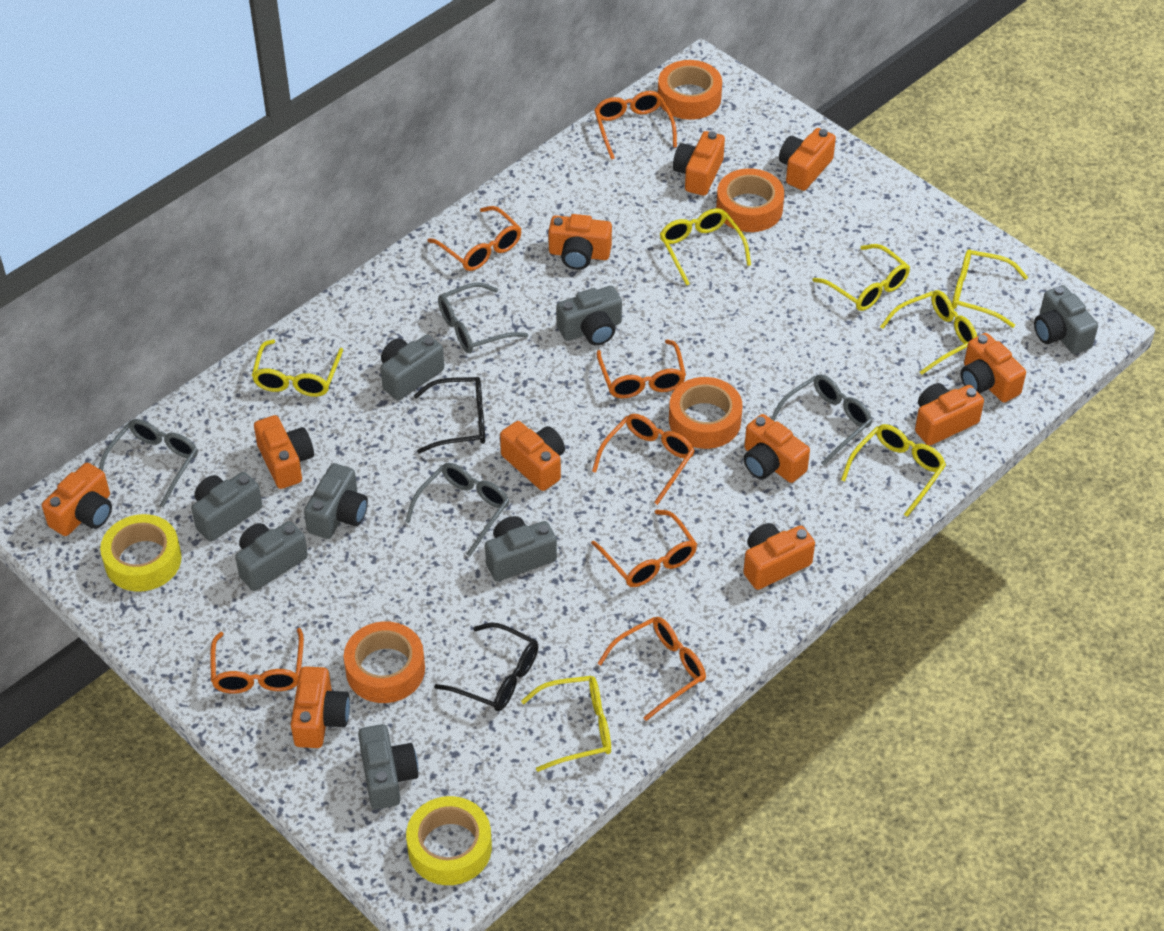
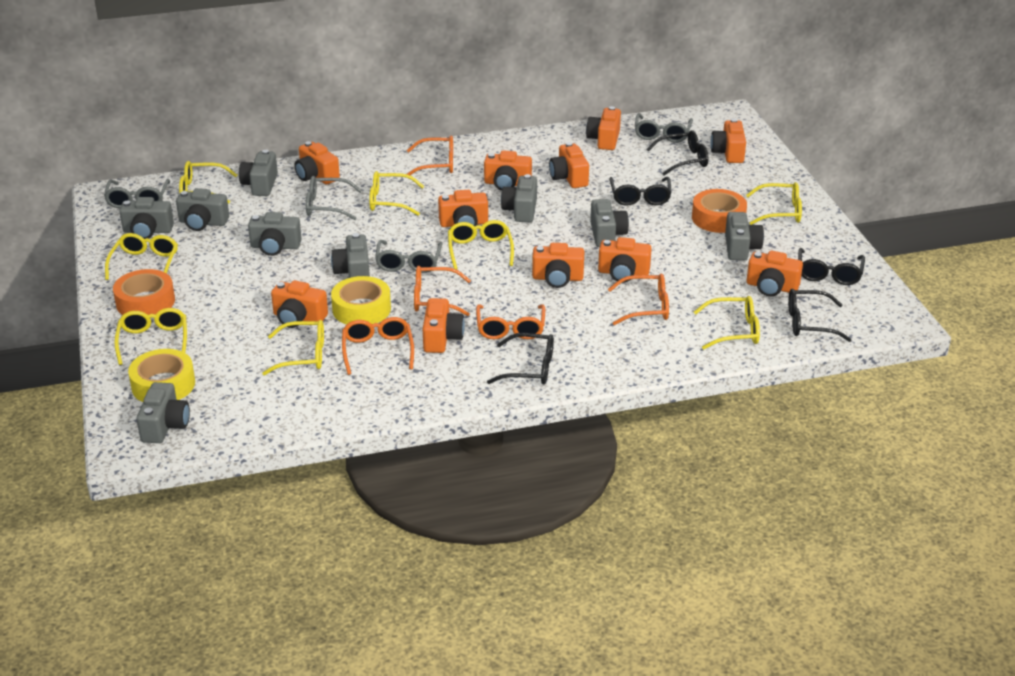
black glasses: [414,377,485,453] [434,623,539,711] = 2 -> [487,333,554,385] [609,177,672,206] [646,130,708,176] [788,289,852,342] [798,248,865,285] = 5
grey camera: [191,472,262,542] [235,521,308,591] [304,463,368,539] [358,724,418,809] [381,335,444,400] [485,516,557,581] [556,286,622,345] [1034,285,1098,354] = 8 -> [119,197,174,239] [136,382,190,443] [176,188,229,231] [239,150,278,196] [248,212,302,256] [331,233,370,278] [501,174,537,222] [590,199,629,247] [725,212,764,261] = 9
orange glasses: [210,628,304,694] [427,206,522,271] [591,510,697,587] [592,414,695,505] [594,91,677,160] [597,339,686,398] [597,617,706,721] = 7 -> [342,317,414,375] [407,136,453,175] [414,266,471,316] [476,304,545,339] [608,274,669,325] = 5
orange tape: [344,621,425,703] [658,60,722,120] [669,377,743,449] [716,168,784,232] = 4 -> [113,269,175,315] [692,189,747,233] = 2
yellow glasses: [251,339,343,397] [521,676,611,772] [660,208,751,286] [812,244,910,311] [841,424,946,517] [880,290,977,375] [952,249,1028,328] = 7 -> [105,233,178,280] [114,308,187,365] [179,161,237,204] [262,320,324,375] [369,171,424,216] [448,220,514,270] [694,296,760,350] [746,182,802,225] = 8

